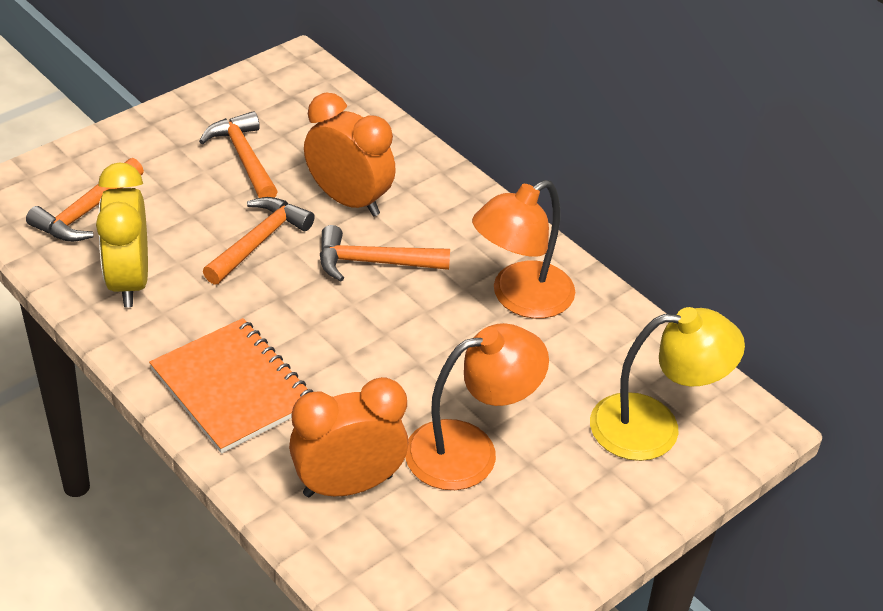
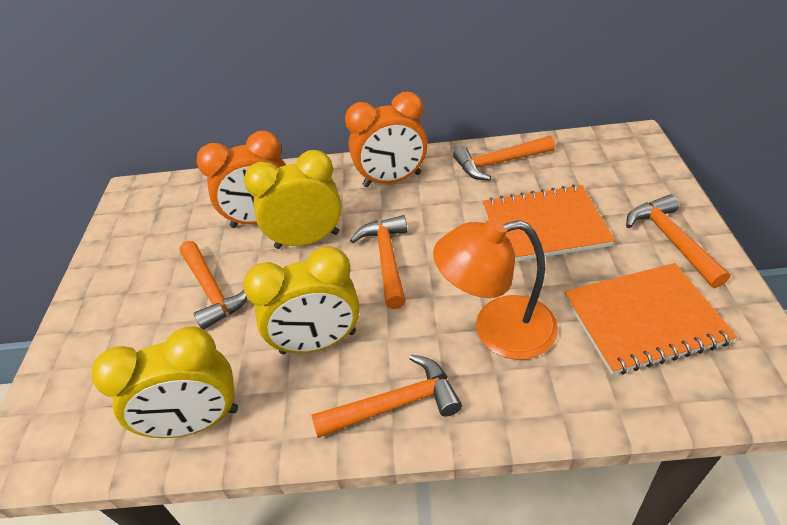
orange hammer: [26,158,144,242] [199,111,278,198] [203,197,315,285] [320,225,450,281] = 4 -> [179,241,247,330] [312,354,462,438] [350,215,407,309] [453,135,555,181] [626,195,730,288] = 5
orange lamp: [405,323,549,490] [472,180,575,318] = 2 -> [433,217,558,360] = 1
orange notebook: [149,318,313,454] = 1 -> [482,184,615,262] [564,263,737,375] = 2
yellow clock: [96,162,148,307] = 1 -> [92,326,238,438] [243,246,360,354] [244,150,342,249] = 3
yellow lamp: [590,307,745,461] = 1 -> none = 0

